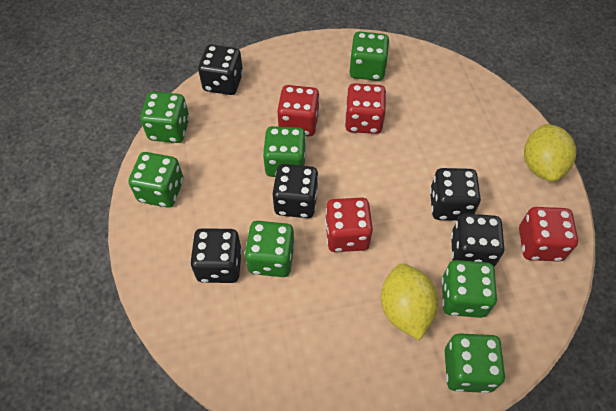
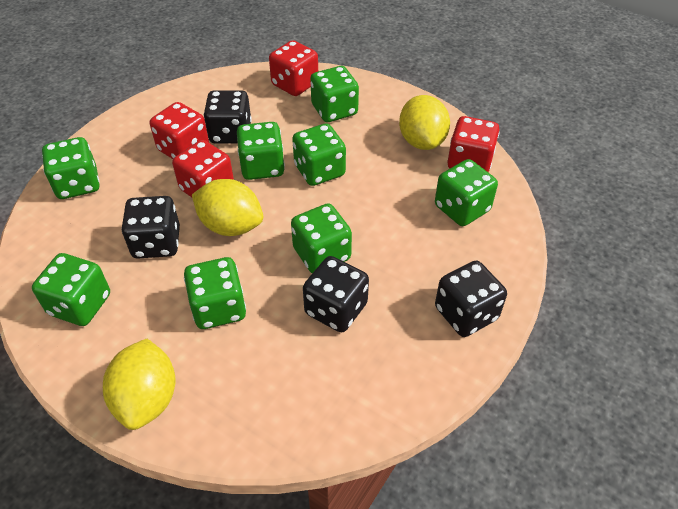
black dice: [190,228,242,283] [198,44,243,95] [273,164,319,218] [430,168,481,221] [451,213,504,267] = 5 -> [121,196,180,259] [204,90,252,144] [303,256,369,332] [435,261,507,337] = 4
green dice: [128,152,183,208] [140,92,189,143] [245,221,295,277] [263,126,306,177] [350,32,389,81] [442,260,497,318] [445,333,505,393] = 7 -> [32,253,110,326] [42,137,99,199] [184,257,246,329] [237,122,285,180] [291,203,352,273] [292,123,346,186] [310,66,359,122] [435,159,498,226] = 8
yellow lemon: [381,263,438,340] [524,124,576,182] = 2 -> [103,339,176,430] [192,179,263,236] [399,95,450,150] = 3

